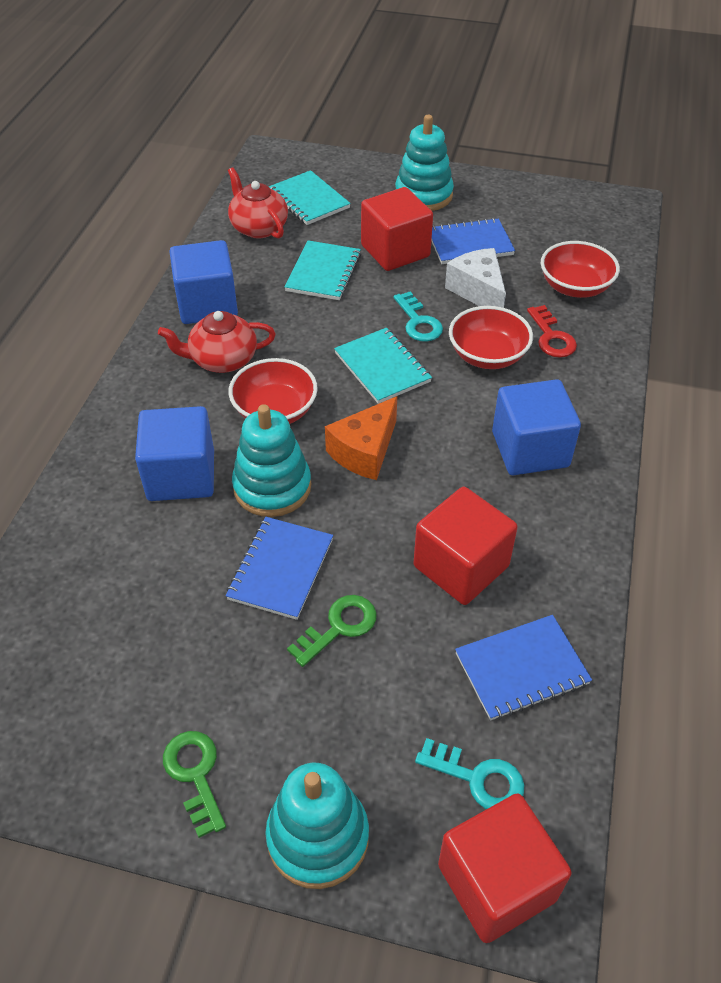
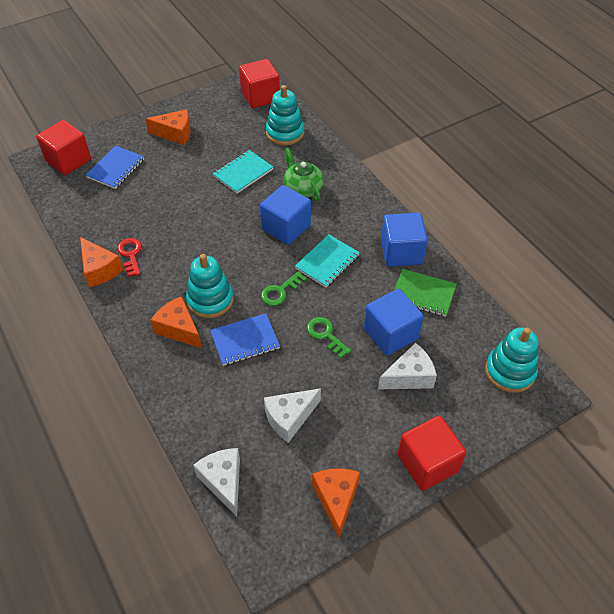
blue notebook: [226,517,333,620] [431,218,515,264] [455,615,592,721] = 3 -> [86,146,144,189] [210,313,280,366] = 2
green notebook: none = 0 -> [394,269,457,317] = 1
green teapot: none = 0 -> [283,148,324,201] = 1
orange cheese: [325,396,397,480] = 1 -> [80,237,123,288] [145,109,191,145] [150,296,202,348] [312,468,360,538] = 4
red bowl: [228,358,318,424] [449,306,533,369] [541,241,620,298] = 3 -> none = 0
red teapot: [158,311,276,373] [228,167,288,239] = 2 -> none = 0
turquoise key: [394,291,443,341] [415,738,524,809] = 2 -> none = 0
turquoise notebook: [268,170,351,225] [284,240,361,300] [334,328,432,404] = 3 -> [213,150,273,193] [295,234,360,288] = 2
white cheese: [445,248,506,308] = 1 -> [193,448,240,517] [264,388,321,443] [378,343,437,389] = 3

